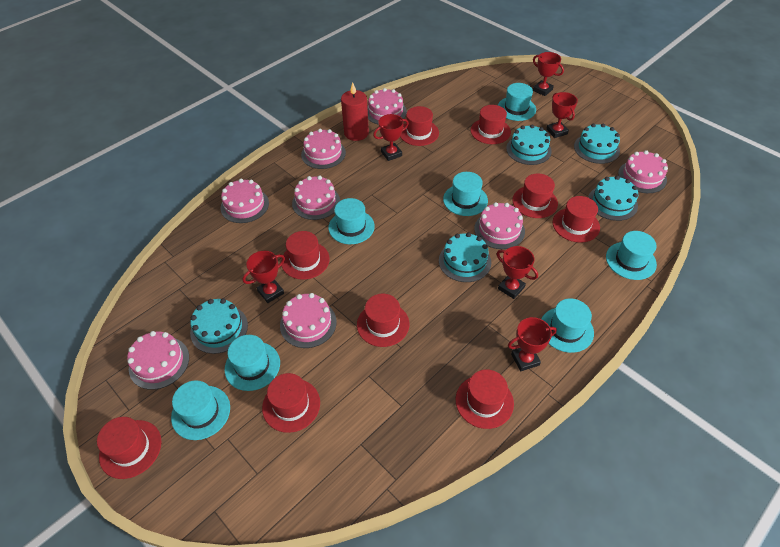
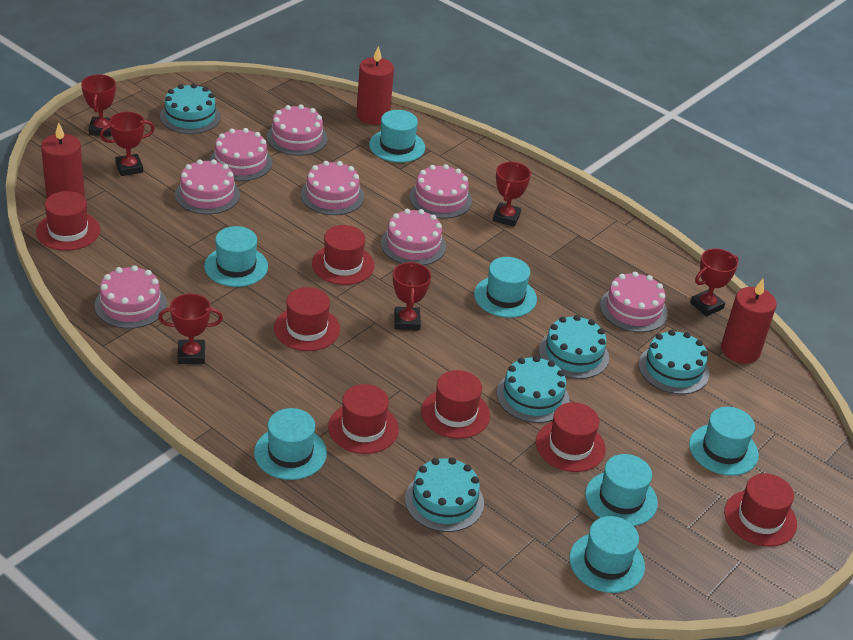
red candle: [341,82,369,141] = 1 -> [41,122,85,198] [356,45,394,125] [721,279,777,364] = 3
red hat: [97,417,162,479] [262,373,320,433] [281,231,330,280] [357,294,409,347] [400,106,439,146] [456,369,514,429] [471,105,511,144] [512,173,558,218] [553,196,600,243] = 9 -> [36,191,100,251] [274,287,340,351] [312,225,374,285] [328,384,399,454] [421,370,490,439] [536,402,606,472] [724,473,797,547] = 7

